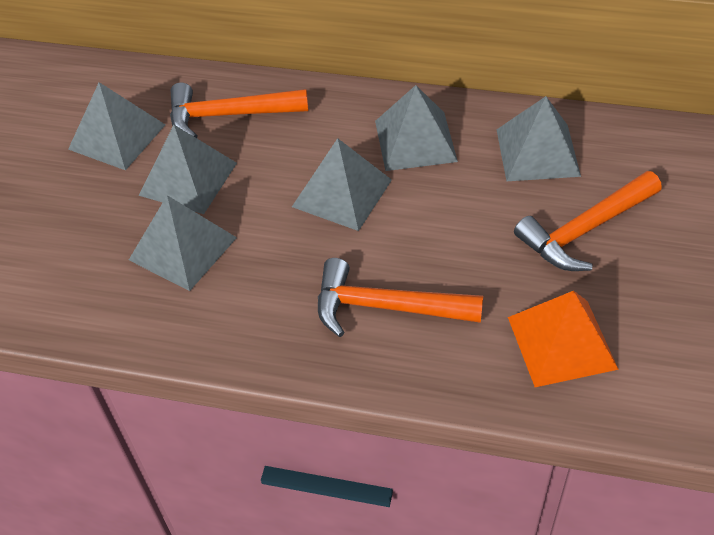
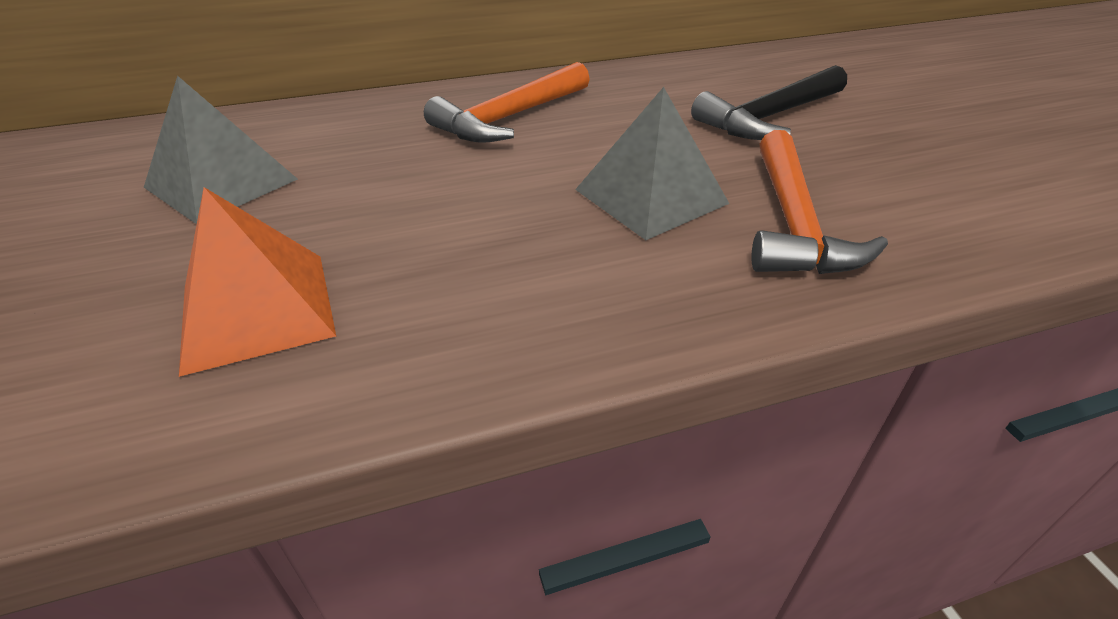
black hammer: none = 0 -> [691,65,847,140] = 1
grey pyramid: [68,82,166,170] [129,195,237,291] [139,125,237,214] [292,138,392,231] [375,85,458,171] [496,96,581,181] = 6 -> [144,76,298,224] [575,87,729,240] = 2
orange hammer: [170,83,308,138] [318,258,483,337] [514,171,662,271] = 3 -> [424,62,590,143] [751,130,888,274] = 2

